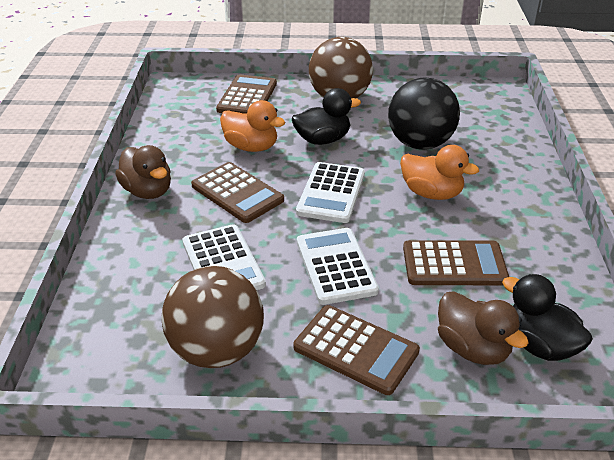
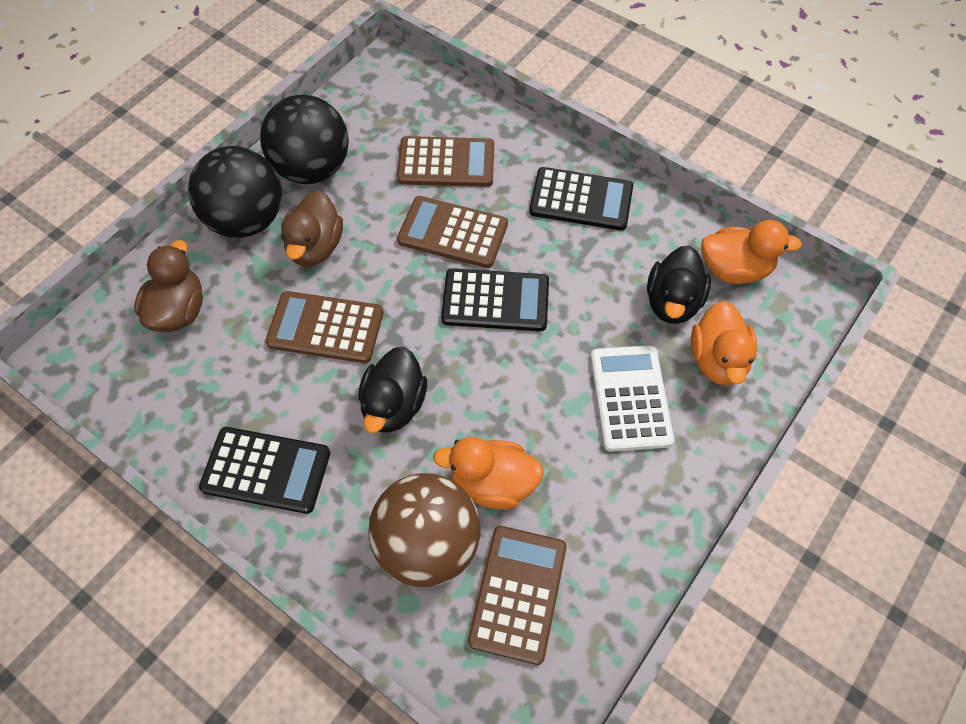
black ball: [388,78,460,150] = 1 -> [188,146,282,238] [260,95,349,184] = 2
black calculator: none = 0 -> [199,427,330,514] [441,268,549,331] [529,167,633,231] = 3
brown ball: [161,266,264,368] [309,37,373,98] = 2 -> [368,473,481,587] = 1
orange duck: [220,100,285,152] [400,145,479,200] = 2 -> [433,437,544,509] [691,301,757,386] [701,220,802,284] = 3
white calculator: [182,224,266,290] [296,162,365,223] [297,228,379,305] = 3 -> [590,345,674,452] = 1

